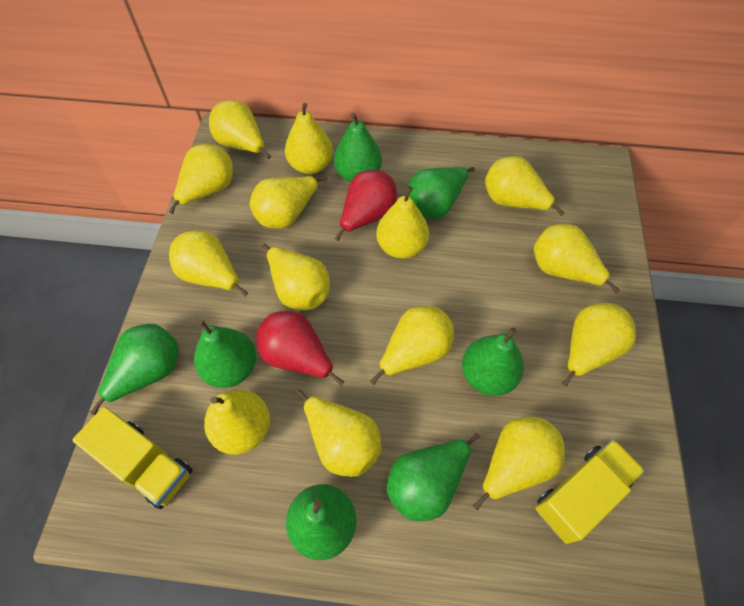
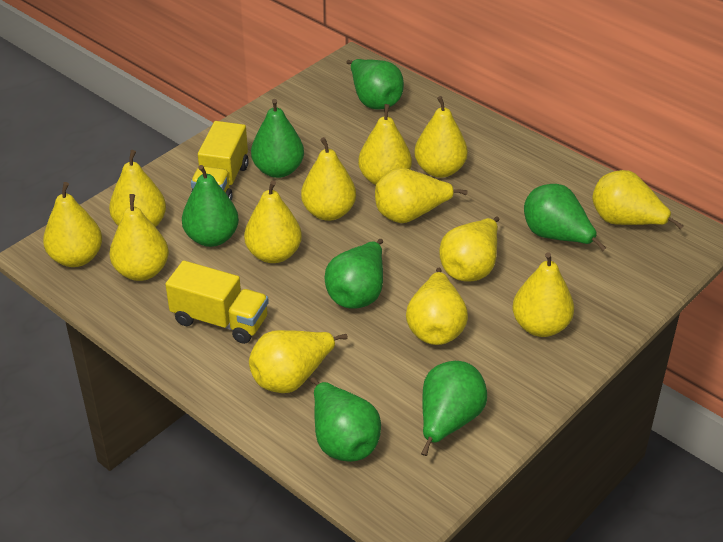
red pear: [256,311,344,386] [335,170,397,241] = 2 -> none = 0
yellow pear: [169,144,233,214] [169,230,248,296] [204,389,270,455] [209,100,271,159] [250,176,327,229] [262,243,330,310] [285,103,333,174] [296,389,381,477] [370,306,454,385] [376,186,429,259] [473,417,565,510] [485,156,565,216] [534,224,620,293] [562,303,636,387] = 14 -> [43,182,102,267] [109,150,166,227] [109,194,169,281] [244,180,302,263] [249,330,348,393] [301,137,356,221] [358,104,412,185] [375,168,468,223] [406,268,468,345] [414,96,468,178] [439,217,500,282] [513,252,574,337] [592,170,683,230] = 13

